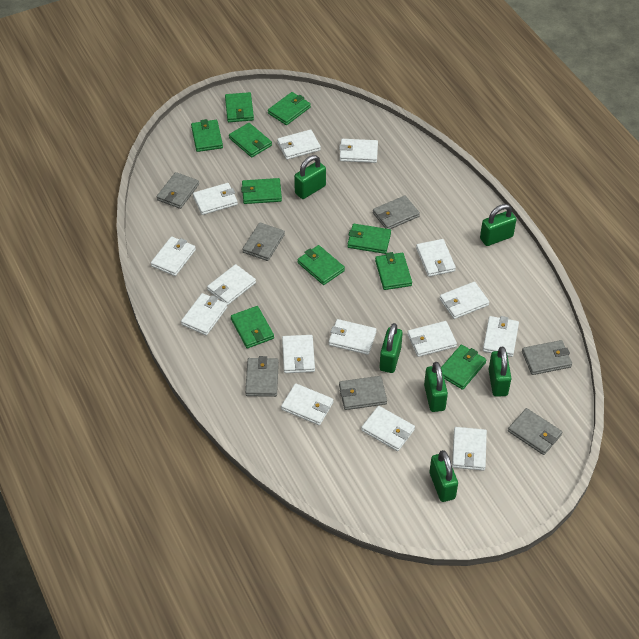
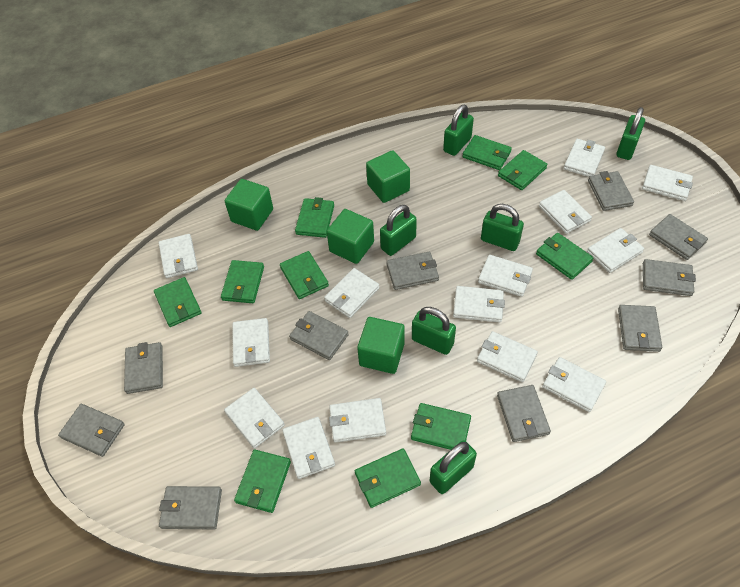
green cube: none = 0 -> [225,179,273,231] [327,209,374,264] [357,317,405,374] [366,150,410,203] = 4
grey wallet: [157,172,199,209] [242,222,285,261] [245,356,279,397] [339,376,387,410] [373,195,420,229] [508,408,562,455] [522,340,572,375] = 7 -> [58,404,125,457] [124,342,163,394] [159,486,222,529] [289,311,349,360] [386,252,439,290] [497,385,551,442] [588,171,634,211] [618,305,662,352] [643,259,696,296] [649,214,708,260] = 10
white wallet: [151,236,196,276] [181,293,227,336] [193,183,238,215] [207,264,256,305] [277,129,321,160] [281,383,334,425] [282,335,315,373] [328,319,377,355] [339,139,378,163] [361,406,415,451] [407,321,457,357] [416,239,456,277] [439,282,489,319] [452,427,487,471] [483,316,519,357] = 15 -> [158,234,198,278] [224,388,285,449] [232,318,270,367] [282,417,335,479] [324,268,379,318] [329,398,386,443] [453,286,505,322] [477,331,538,382] [478,254,533,297] [539,190,592,234] [542,357,606,412] [564,139,605,177] [587,228,644,273] [642,165,693,201] = 14

